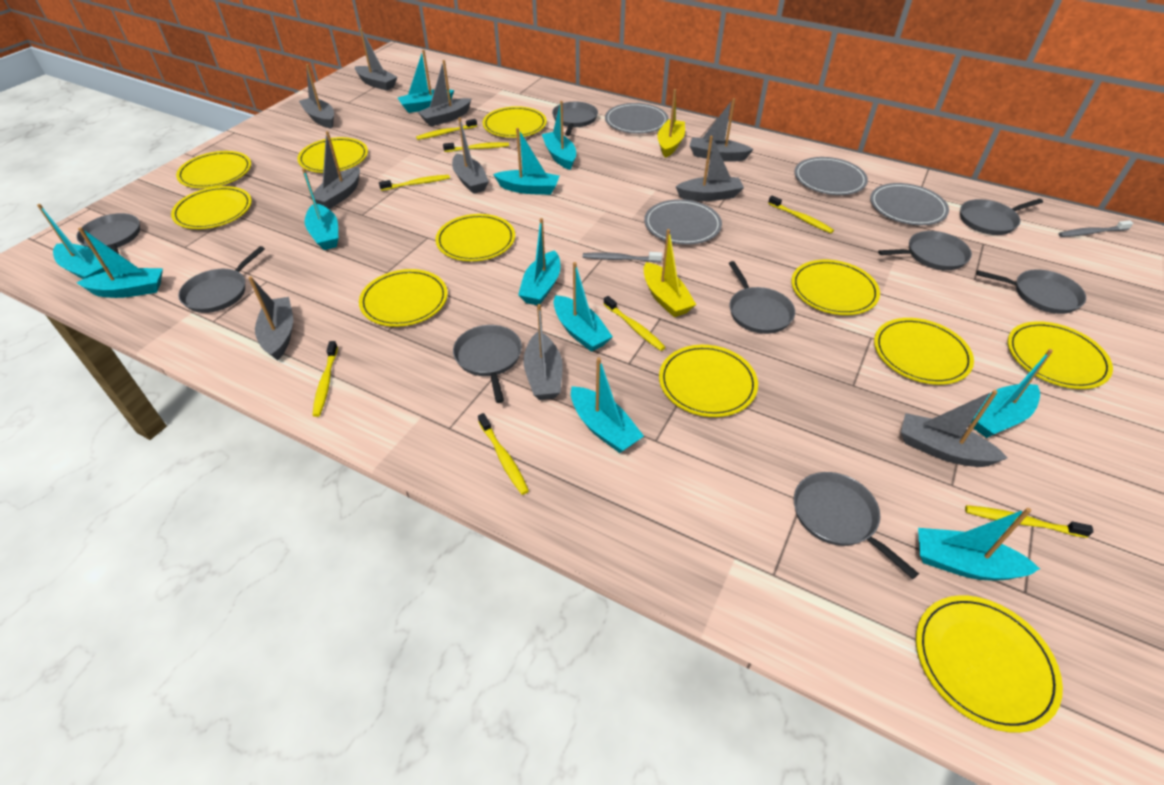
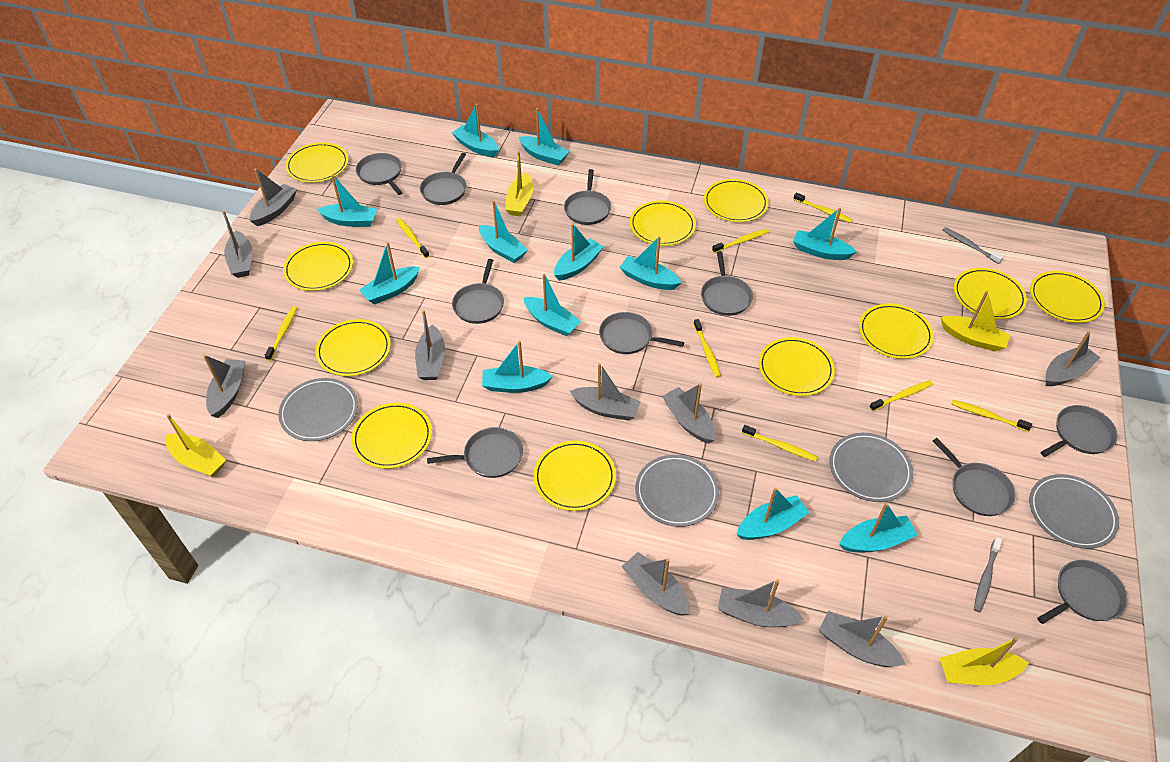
grey pan: [76,213,140,254] [178,246,265,313] [453,325,522,403] [552,101,598,136] [729,261,795,334] [794,472,919,579] [878,231,972,270] [960,199,1043,235] [976,269,1086,314] = 9 -> [356,153,403,195] [420,153,466,205] [427,427,523,478] [452,259,504,324] [564,169,611,225] [599,312,684,354] [701,251,753,316] [933,438,1016,516] [1037,560,1128,624] [1041,405,1118,457] = 10
turquoise boat: [37,204,106,279] [77,227,163,298] [302,168,338,250] [398,50,454,113] [493,128,560,195] [518,218,560,305] [542,101,576,170] [554,262,613,352] [571,357,644,453] [918,508,1040,580] [971,349,1053,438] = 11 -> [317,174,377,227] [359,242,420,305] [452,104,499,157] [479,200,528,263] [482,341,553,393] [519,108,570,165] [524,273,581,336] [554,223,604,281] [620,236,682,290] [736,488,809,540] [793,208,857,260] [839,503,917,553] = 12
yellow boat: [644,229,696,317] [657,89,685,158] = 2 -> [165,414,226,477] [505,151,533,216] [940,637,1029,685] [941,291,1010,352] = 4

